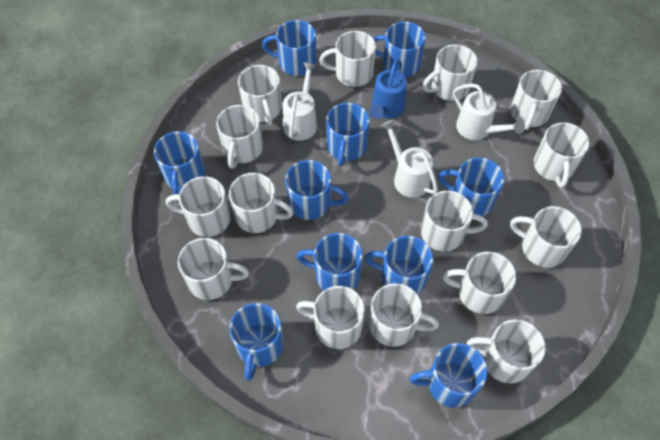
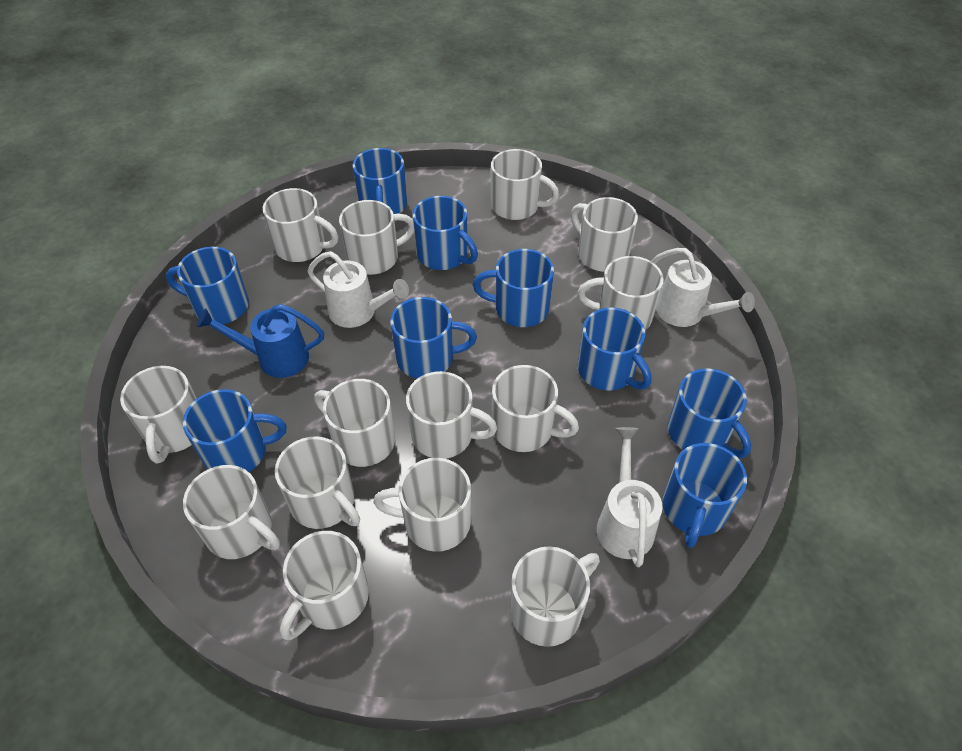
blue mug: [154,131,205,195] [229,303,284,381] [262,20,316,76] [285,160,349,220] [296,233,363,290] [326,103,370,166] [365,236,433,295] [373,22,426,77] [409,343,488,408] [438,158,504,216] = 10 -> [166,247,249,324] [183,389,287,472] [353,148,407,214] [390,297,477,379] [413,196,478,270] [473,249,554,327] [578,308,651,391] [662,443,747,548] [668,368,752,458] = 9
white mug: [166,176,231,237] [178,238,249,300] [216,105,263,169] [229,173,294,233] [238,65,282,125] [296,286,365,349] [319,31,376,87] [369,283,439,347] [421,191,488,252] [422,44,478,101] [443,251,516,314] [467,319,546,384] [510,70,562,130] [510,206,582,268] [534,122,589,188] = 15 -> [120,366,197,464] [183,465,280,559] [263,188,338,262] [275,437,360,529] [280,531,369,640] [314,379,395,467] [339,200,414,275] [373,458,471,552] [406,371,497,459] [491,149,559,220] [492,365,579,452] [510,546,600,647] [571,197,638,272] [578,256,664,330] = 14

